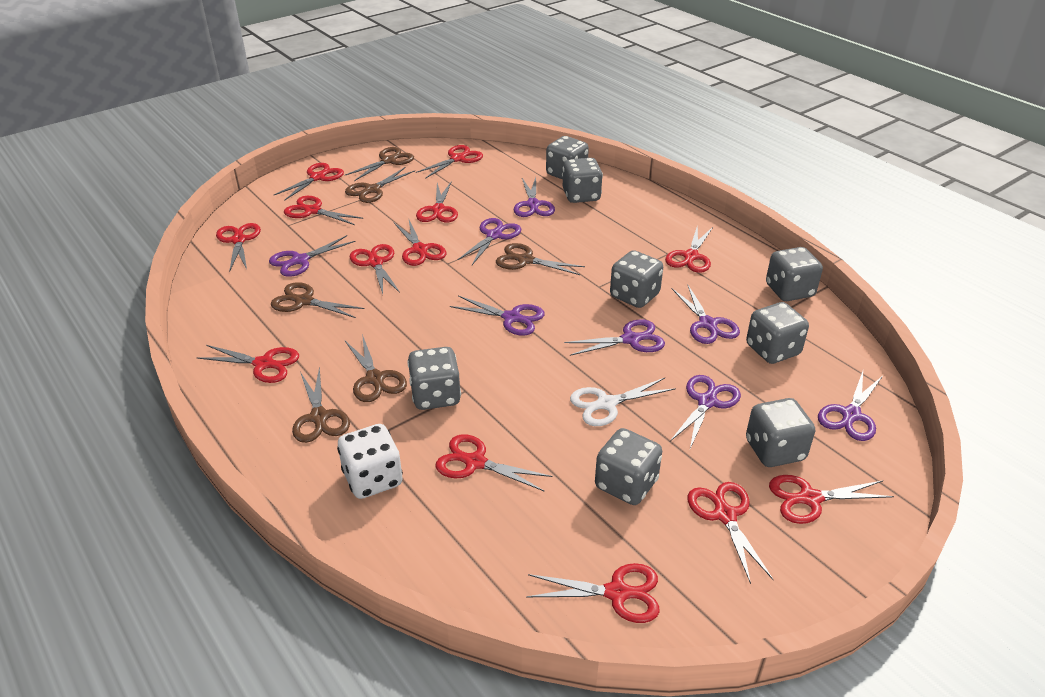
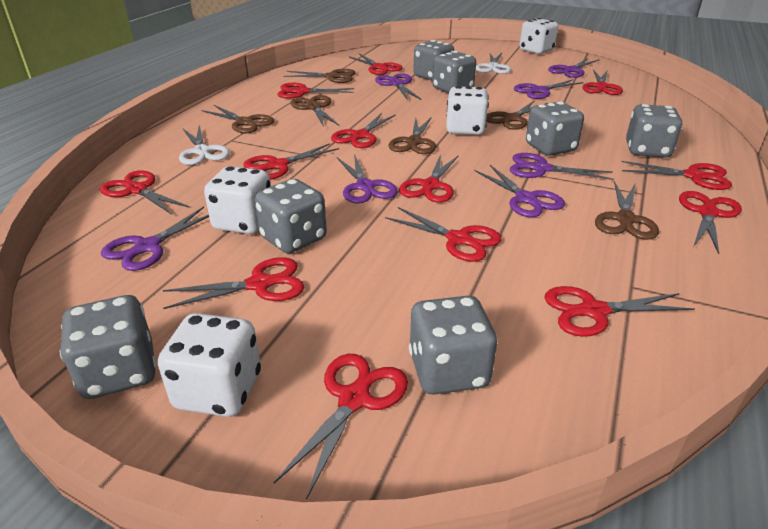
grey dice: [407,347,461,410] [546,136,589,180] [563,158,603,203] [595,428,662,505] [610,250,663,308] [746,302,809,364] [746,398,815,467] [766,247,823,301] = 8 -> [60,295,156,399] [255,179,327,253] [409,296,497,395] [413,40,454,80] [432,51,476,93] [526,102,584,156] [626,104,683,158] = 7
purple scissors: [269,235,356,277] [450,296,545,336] [458,218,521,265] [513,177,555,217] [564,319,665,356] [670,375,741,449] [672,284,740,344] [818,371,883,441] = 8 -> [101,207,209,271] [337,154,398,203] [375,74,422,101] [474,165,565,217] [510,153,614,180] [514,79,584,99] [548,58,600,78] = 7
white dice: [337,424,403,499] = 1 -> [158,313,261,417] [204,166,271,234] [446,86,489,135] [520,18,558,54] = 4
white scissors: [570,378,676,426] = 1 -> [179,125,230,165] [476,53,511,74] = 2

